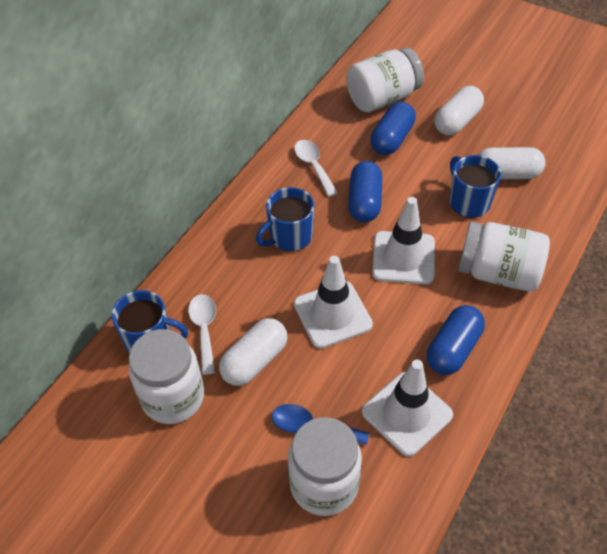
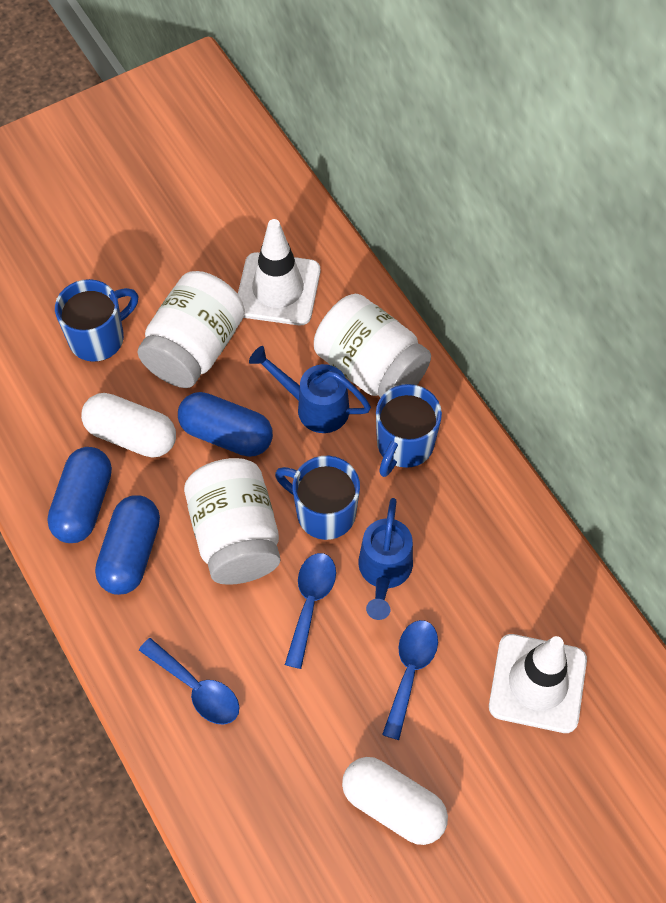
blue spoon: [272,404,369,445] = 1 -> [139,638,239,725] [285,553,336,669] [382,620,438,740] = 3
blue watering can: none = 0 -> [249,346,371,433] [358,498,413,620] = 2
white capsule: [219,318,287,386] [435,86,484,135] [478,147,546,179] = 3 -> [81,393,176,457] [342,757,448,845] = 2
white jar: [129,329,204,424] [288,417,362,516] [346,47,424,112] [458,222,550,292] = 4 -> [137,271,245,388] [184,458,280,585] [314,294,431,398] = 3
white spoon: [188,294,216,375] [294,140,338,197] = 2 -> none = 0
white traffic cone: [294,256,373,348] [362,360,453,456] [372,197,435,284] = 3 -> [238,219,320,325] [489,634,587,733] = 2

